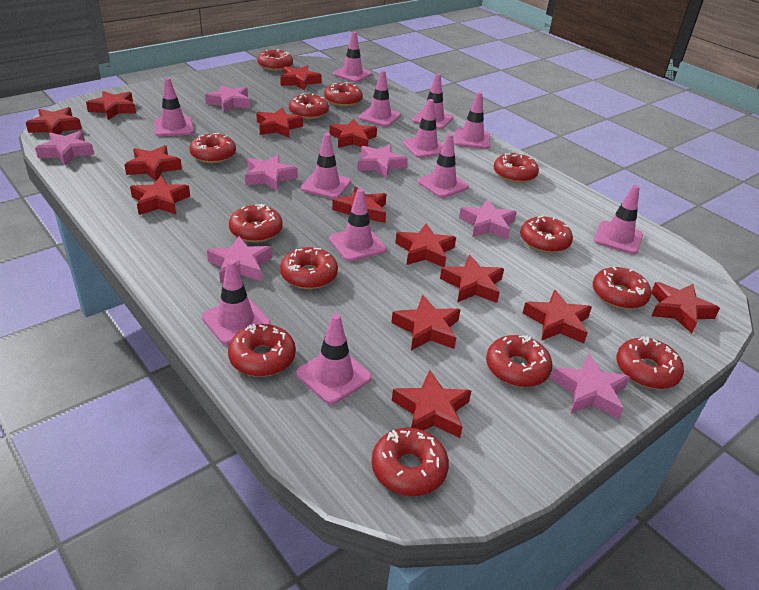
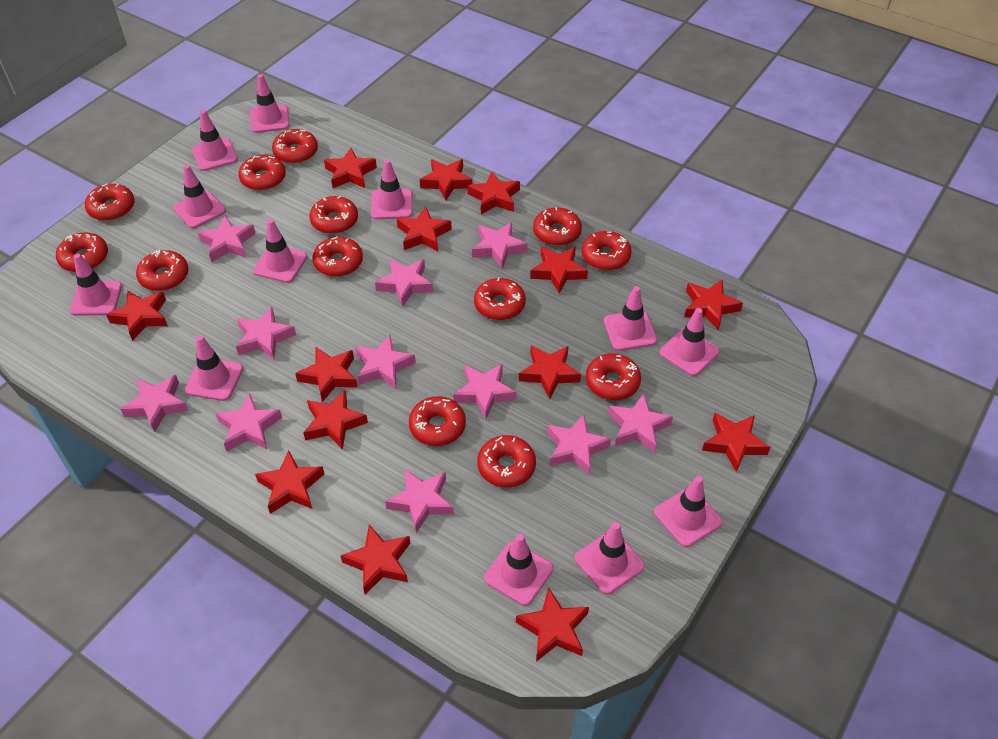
pink star: [35,131,94,165] [205,85,250,112] [207,236,272,284] [245,155,298,191] [357,145,408,179] [459,199,517,240] [551,353,630,419] = 7 -> [121,375,189,432] [197,216,256,262] [215,393,282,451] [236,307,296,359] [355,335,416,389] [375,258,433,307] [385,469,454,533] [453,364,517,419] [472,222,527,269] [547,414,611,475] [608,394,673,453] = 11

